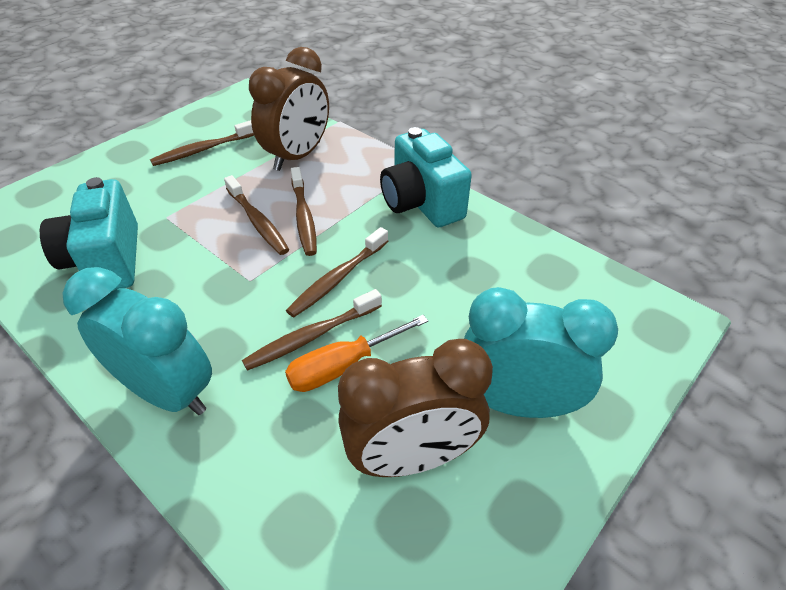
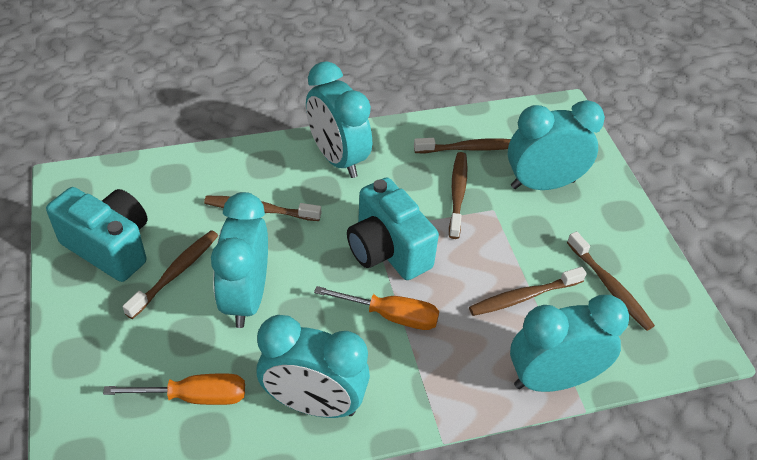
brown clock: [249,47,329,171] [338,339,493,477] = 2 -> none = 0
brown toothbrush: [150,120,254,166] [224,175,289,255] [242,289,382,371] [286,227,389,317] [291,167,317,256] = 5 -> [122,230,218,319] [204,196,321,221] [414,138,511,153] [449,152,467,239] [469,267,587,316] [567,231,655,331] = 6
orange screwdriver: [285,315,428,392] = 1 -> [103,373,245,405] [314,286,439,330] = 2
turquoise clock: [62,267,212,415] [464,287,618,418] = 2 -> [211,192,268,328] [256,315,370,418] [306,61,372,178] [507,100,605,190] [510,295,629,392] = 5

